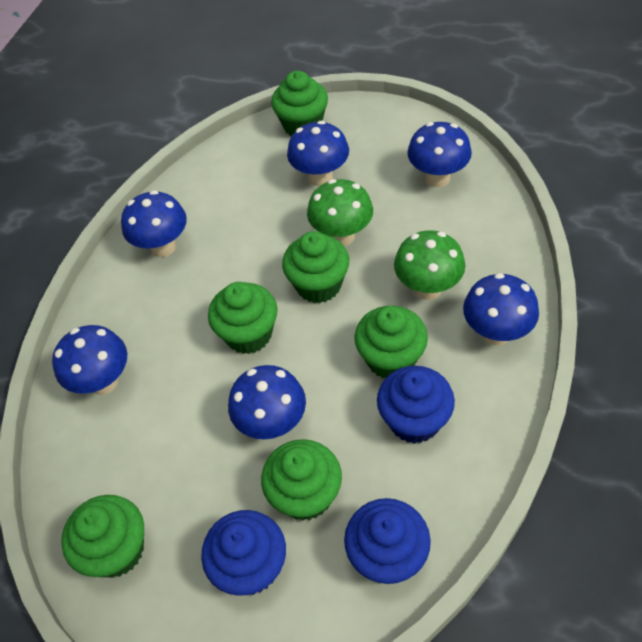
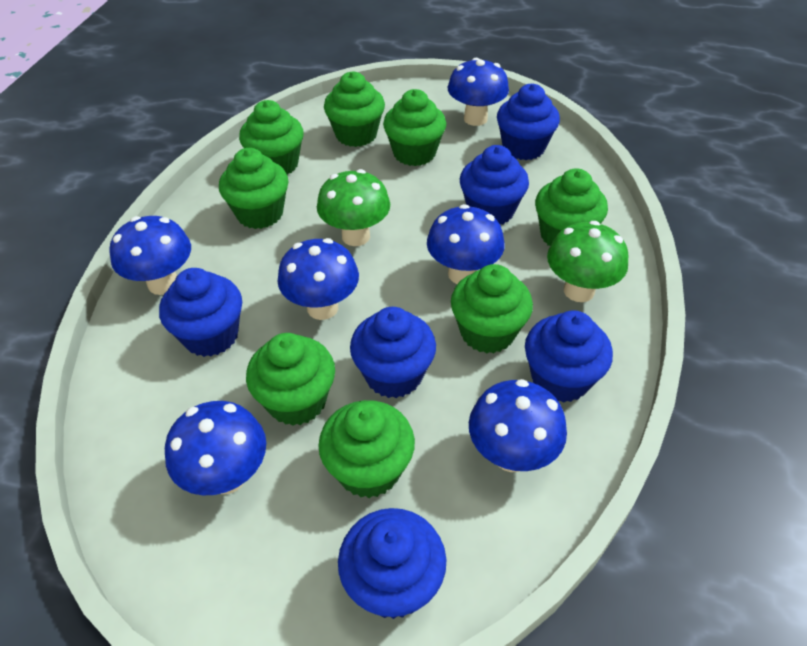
blue cupcake: [201,510,286,596] [344,498,431,584] [377,366,455,444] = 3 -> [159,268,242,357] [338,508,446,619] [350,307,436,398] [460,145,529,224] [497,84,560,160] [525,310,613,403] = 6
green cupcake: [61,495,144,578] [208,282,278,354] [261,439,342,521] [271,71,328,136] [282,231,349,303] [355,306,428,379] = 6 -> [219,148,288,229] [239,100,304,175] [246,333,335,426] [318,400,415,498] [324,71,385,147] [383,89,446,166] [451,264,533,353] [535,168,608,246] = 8

